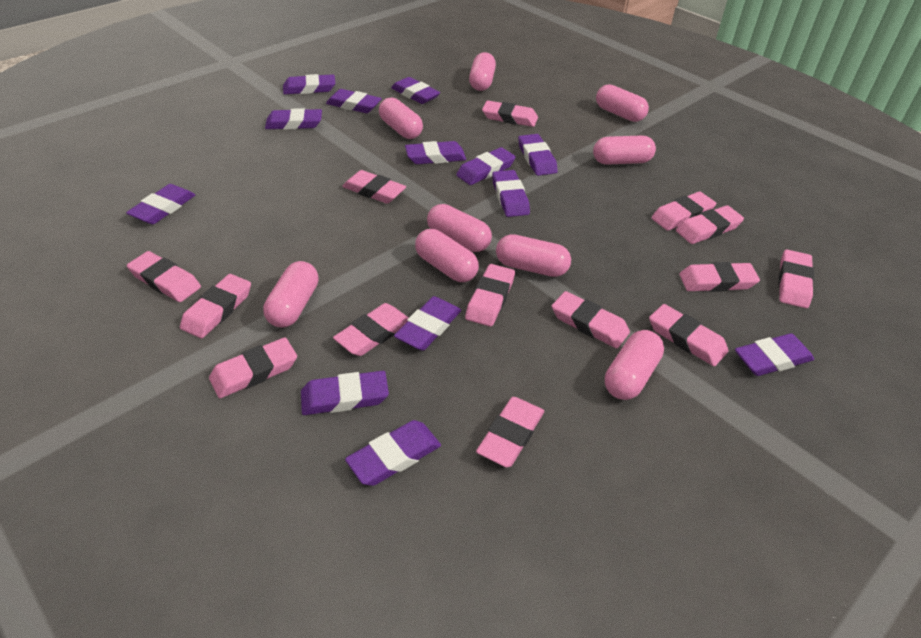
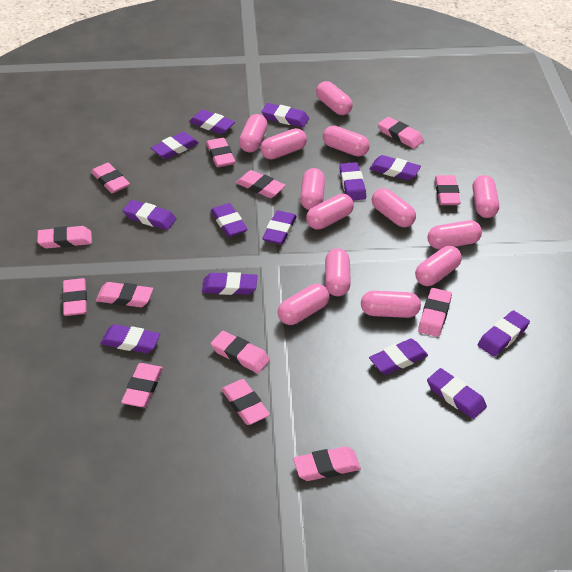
pink capsule: [263,261,318,327] [379,98,423,139] [415,229,479,282] [427,204,492,252] [469,52,496,91] [496,234,571,277] [593,135,656,165] [596,84,649,122] [605,330,664,400] = 9 -> [239,114,268,152] [260,128,307,160] [278,284,329,325] [300,168,325,210] [306,194,354,230] [316,81,353,115] [323,126,370,157] [325,248,351,296] [361,291,421,318] [372,188,416,227] [415,246,462,286] [427,220,482,249] [472,175,499,218] = 13
pink eraser: [127,251,201,302] [180,274,251,338] [209,337,297,398] [333,303,409,356] [342,170,406,204] [465,264,515,327] [476,397,544,468] [482,101,538,127] [551,291,630,348] [649,304,728,366] [651,191,716,231] [676,205,744,244] [679,262,760,292] [779,249,814,308] = 14 -> [37,226,92,248] [62,278,87,316] [91,163,130,193] [96,282,153,307] [121,363,163,407] [206,138,235,167] [211,331,270,373] [221,379,270,425] [236,170,286,198] [293,446,361,481] [378,117,424,148] [418,288,452,337] [435,175,461,205] = 13

